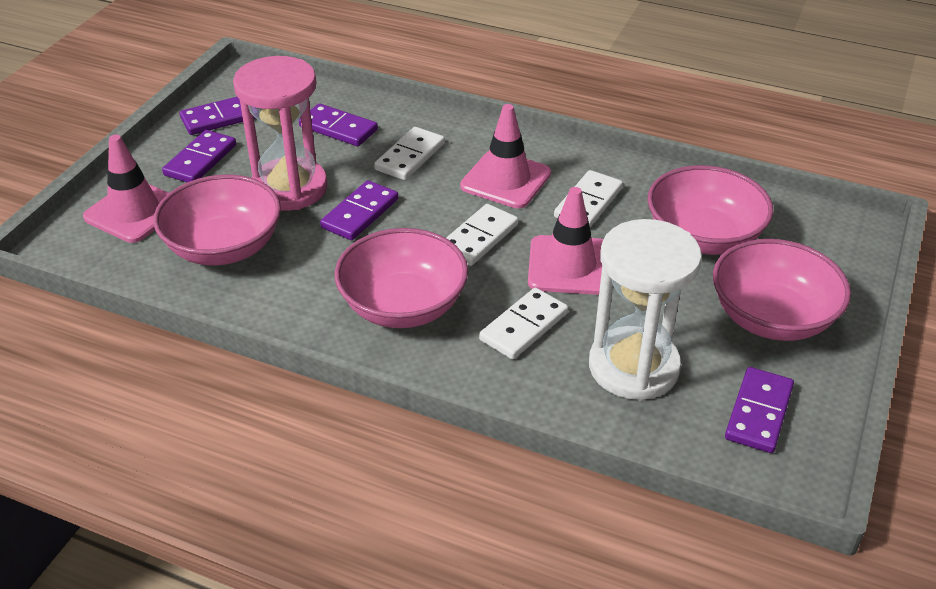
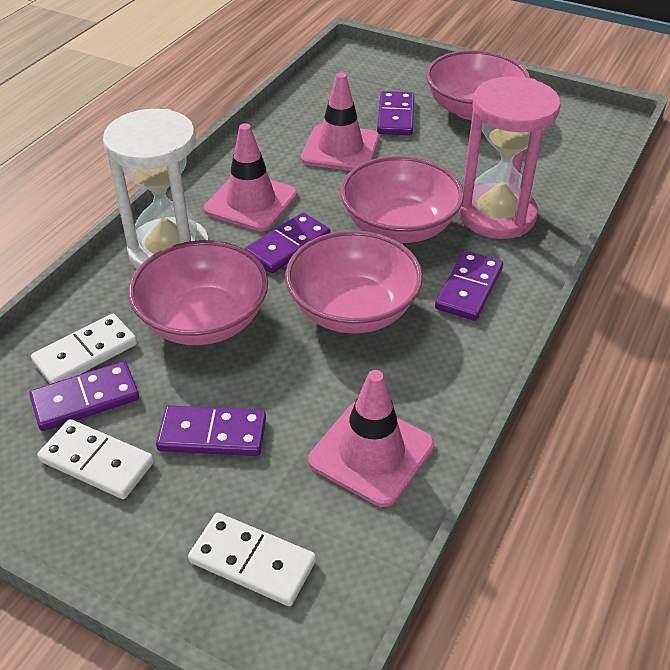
white domino: [374,127,445,180] [446,204,518,266] [479,288,568,360] [554,170,623,227] = 4 -> [31,314,137,384] [37,419,154,499] [188,513,316,606] = 3

